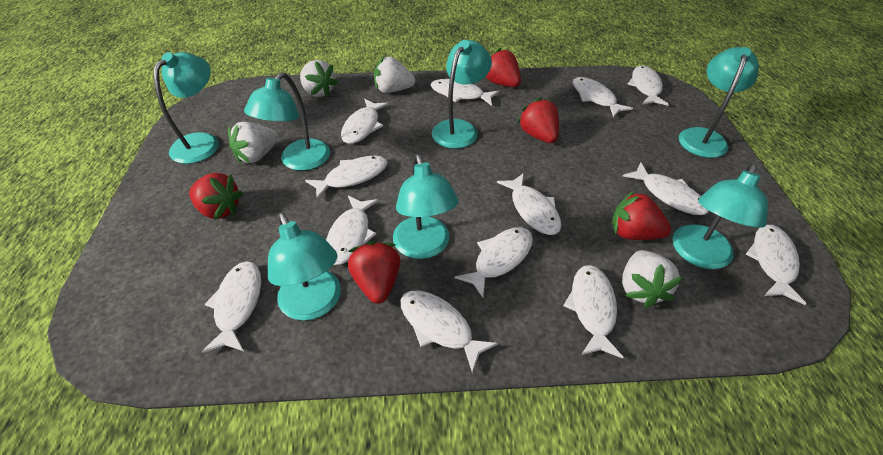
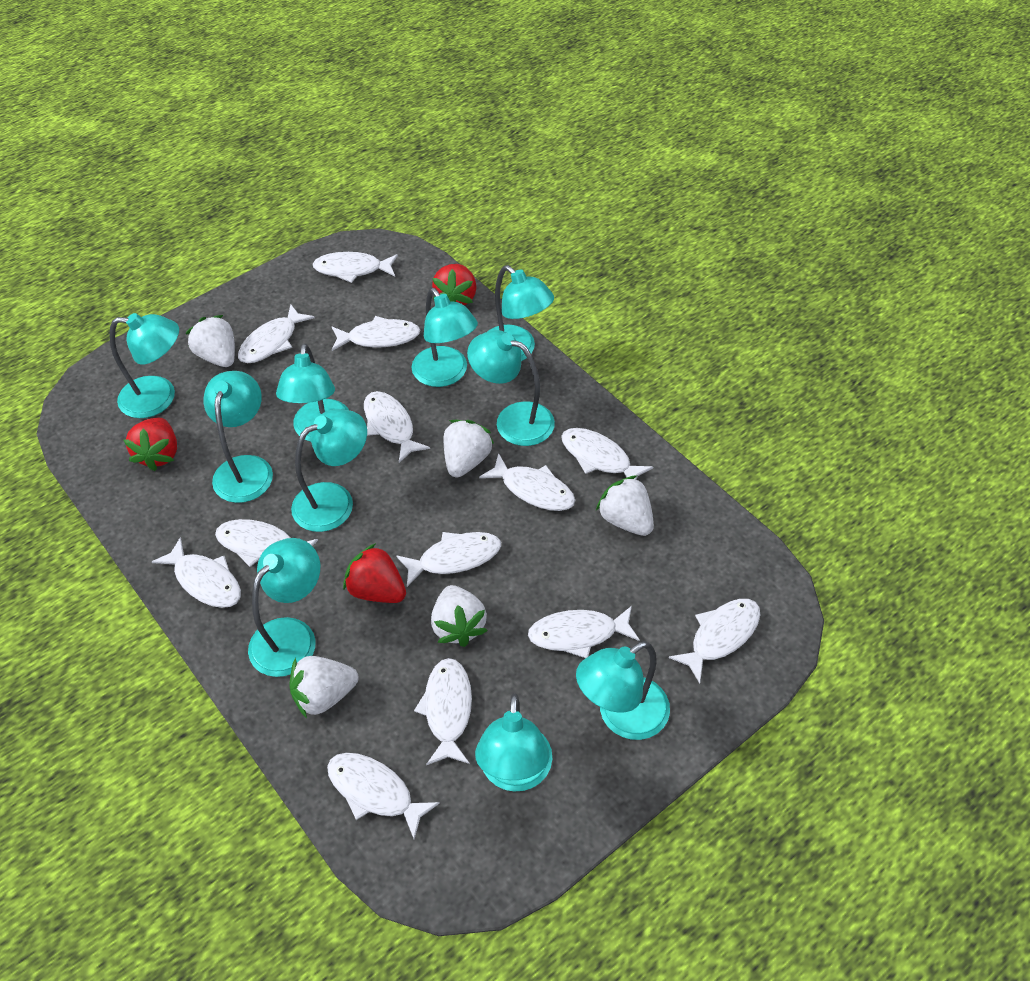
red strawberry: [189,173,243,220] [348,241,401,304] [486,48,521,87] [517,97,559,143] [611,191,671,240] = 5 -> [123,417,177,471] [343,543,406,603] [432,264,477,305] = 3
turquoise lamp: [154,52,219,164] [244,72,330,171] [268,212,341,321] [393,154,459,259] [432,40,492,149] [672,163,768,269] [679,47,759,158] = 7 -> [109,313,179,418] [204,371,273,503] [248,538,320,677] [276,343,349,442] [291,409,367,532] [411,288,478,387] [467,330,555,446] [475,693,553,792] [487,265,554,361] [576,641,670,740] = 10
white strawberry: [228,122,278,163] [300,60,338,97] [374,57,415,93] [622,250,683,308] = 4 -> [185,315,235,367] [290,656,359,718] [431,585,487,647] [444,420,494,478] [596,475,654,536] = 5

